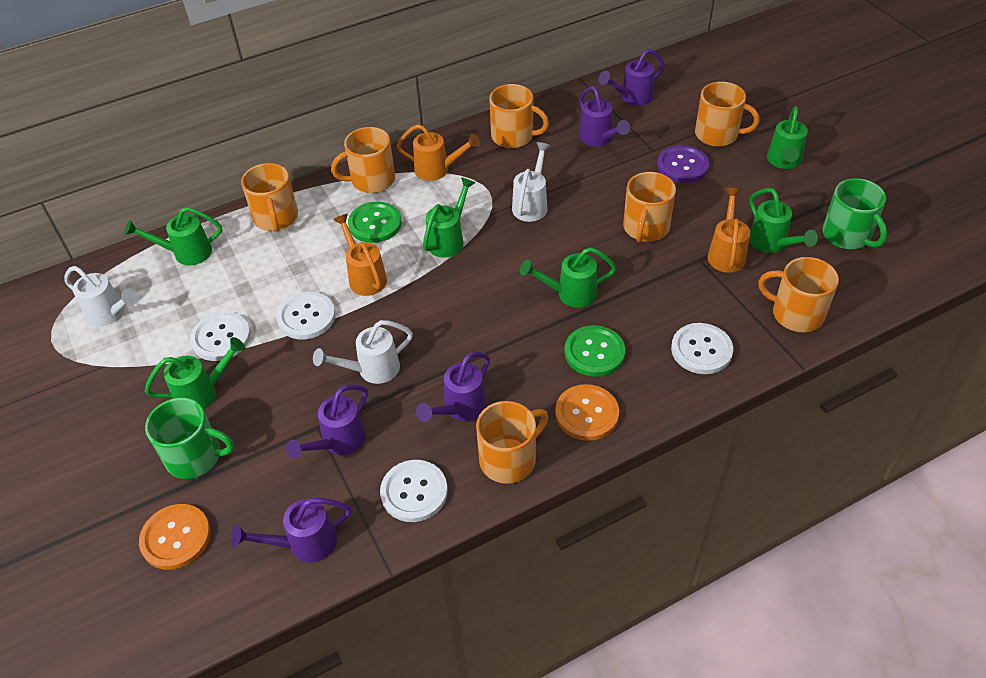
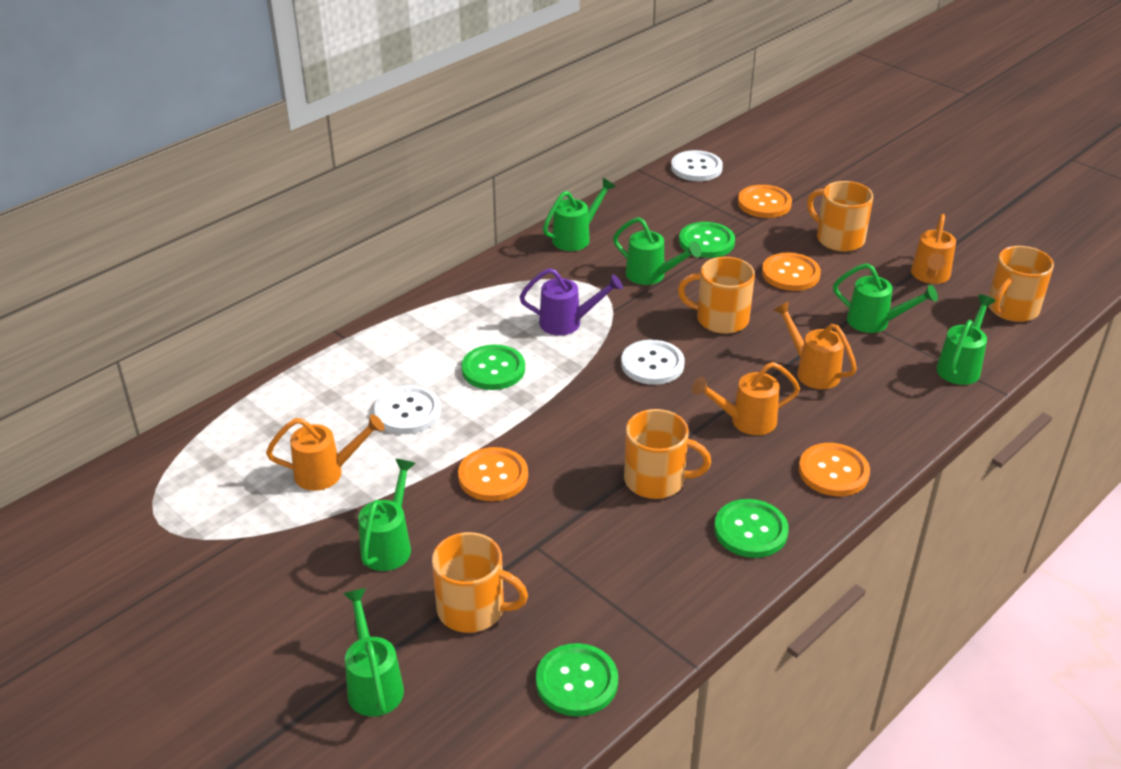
green button: [348,202,401,243] [564,325,625,377] = 2 -> [462,345,525,390] [536,643,618,716] [679,222,735,258] [714,499,789,558] = 4
green mug: [145,398,234,479] [823,178,887,249] = 2 -> none = 0
orange button: [139,504,211,570] [555,384,619,441] = 2 -> [458,447,528,501] [738,185,792,218] [762,253,821,291] [799,443,870,496] = 4
orange mug: [241,163,298,231] [331,127,395,193] [476,401,548,484] [489,84,549,148] [623,172,676,242] [695,82,759,147] [758,257,839,332] = 7 -> [432,532,528,633] [624,409,711,499] [678,257,755,334] [807,181,873,252] [988,246,1054,322] = 5
orange watering can: [333,213,387,296] [397,124,480,181] [707,188,750,273] = 3 -> [266,414,385,491] [692,362,800,435] [774,301,857,389] [911,214,956,284] = 4
purple button: [657,145,709,183] = 1 -> none = 0
purple watering can: [231,498,352,563] [286,384,368,459] [416,352,490,422] [579,86,630,146] [598,49,665,106] = 5 -> [520,268,623,335] = 1
white button: [190,312,251,361] [277,292,335,340] [380,460,448,522] [671,323,733,374] = 4 -> [374,385,441,434] [621,340,685,385] [671,150,723,181] = 3
white watering can: [64,266,138,327] [313,320,413,384] [512,142,551,222] = 3 -> none = 0

